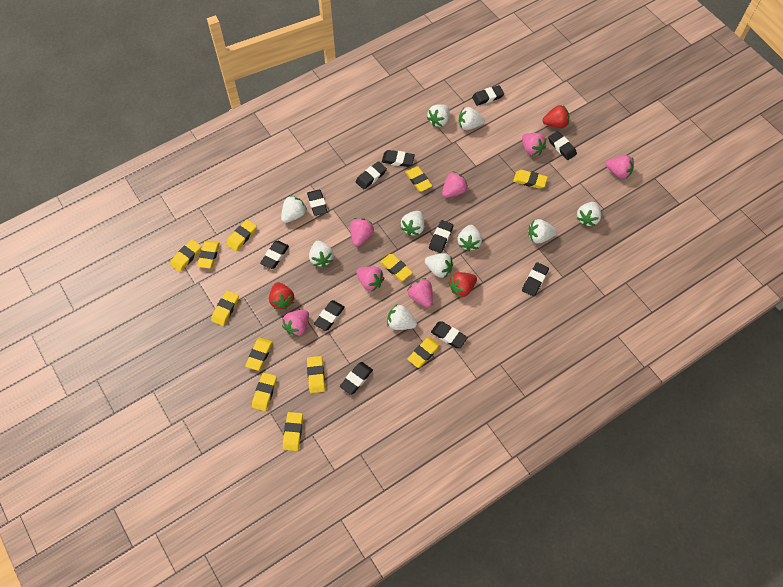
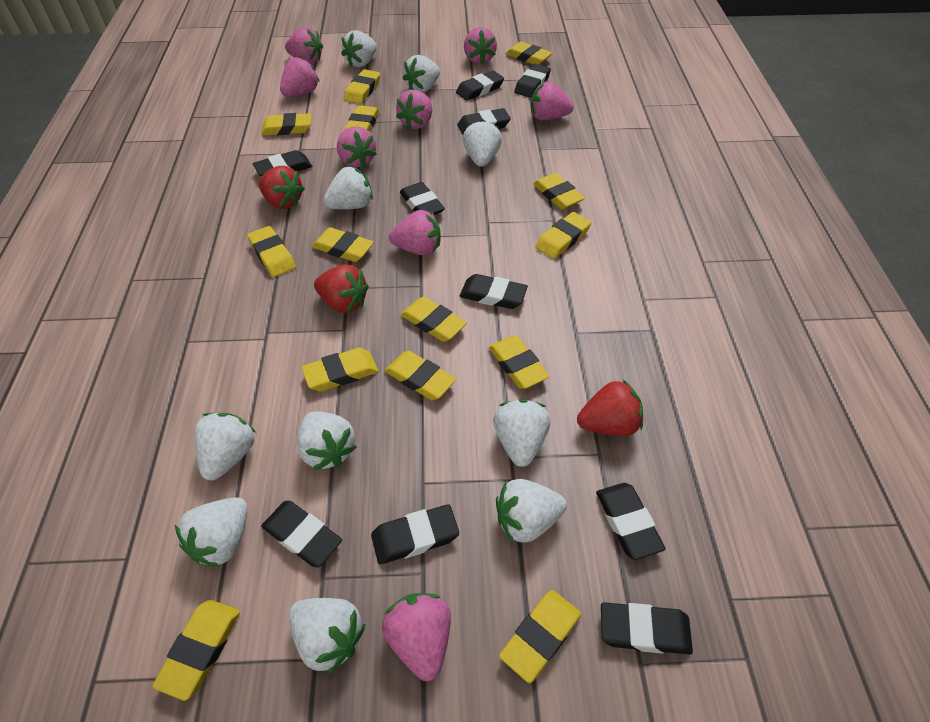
black eraser: [260,241,289,269] [307,189,328,216] [314,300,345,331] [340,362,373,395] [356,161,387,189] [382,150,415,167] [429,220,454,253] [431,322,468,348] [472,85,504,106] [522,262,549,297] [548,131,577,160] = 11 -> [253,150,312,176] [261,501,342,568] [371,504,459,564] [400,182,445,215] [456,70,504,101] [457,108,511,135] [460,274,528,309] [514,64,551,98] [596,483,665,560] [601,602,693,654] = 10
pink strawberry: [282,310,309,337] [350,218,374,246] [357,266,384,292] [407,278,433,307] [442,171,468,198] [522,133,546,156] [606,155,634,179] = 7 -> [280,56,320,97] [285,27,323,64] [337,126,377,168] [382,593,451,681] [389,210,441,255] [396,90,432,130] [464,27,497,64] [531,82,574,121] = 8
yellow eraser: [170,239,202,272] [197,241,220,269] [211,290,239,326] [226,220,257,251] [245,338,273,371] [252,373,277,411] [283,412,303,451] [307,356,325,393] [380,254,413,281] [405,166,432,192] [407,337,440,368] [513,170,548,189] = 12 -> [152,600,240,701] [247,226,296,277] [261,113,311,135] [301,348,378,392] [312,227,374,262] [344,69,380,104] [345,105,379,132] [385,351,456,400] [401,297,467,342] [489,335,550,389] [499,590,581,683] [506,42,552,65] [533,173,585,209] [535,212,591,259] = 14

